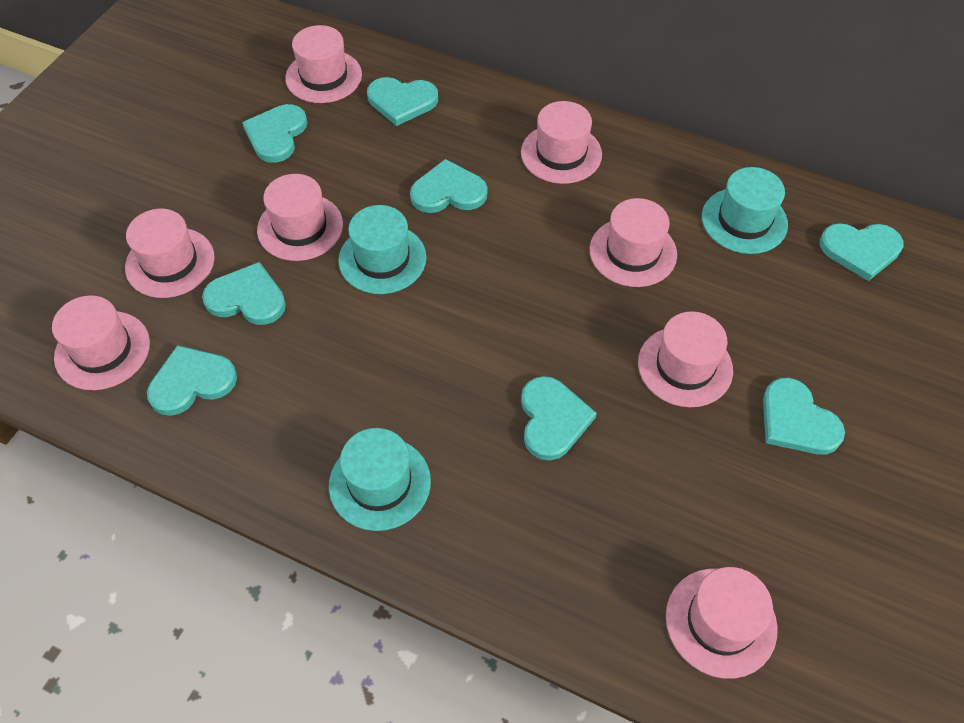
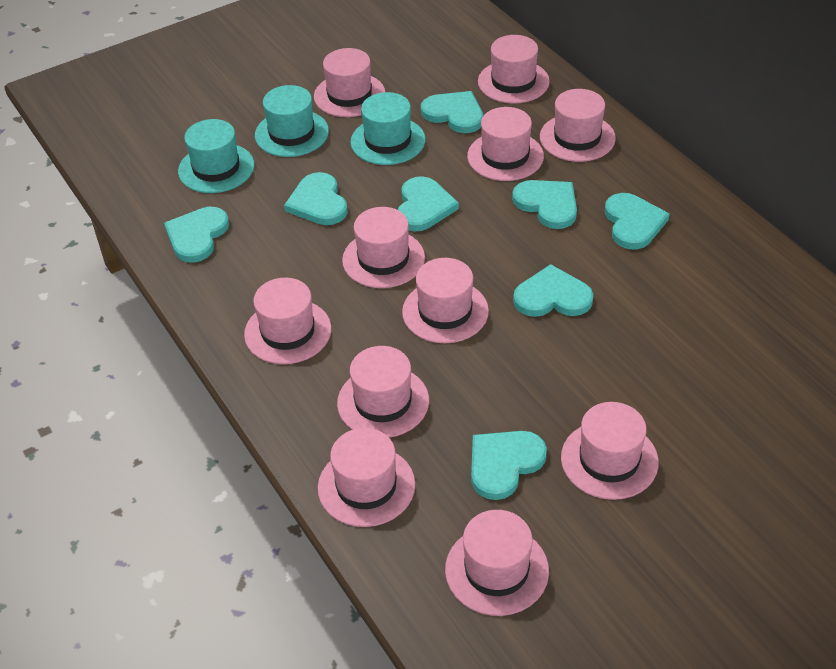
pink hat: [52,295,150,390] [125,209,215,298] [257,174,343,261] [285,25,362,103] [521,101,602,184] [590,198,677,287] [638,311,733,407] [666,567,778,679] = 8 -> [244,278,331,364] [314,48,385,117] [318,428,415,527] [337,346,429,438] [342,207,425,288] [402,258,489,343] [445,510,549,616] [467,107,544,181] [478,35,550,104] [540,89,616,162] [561,402,659,500] = 11

